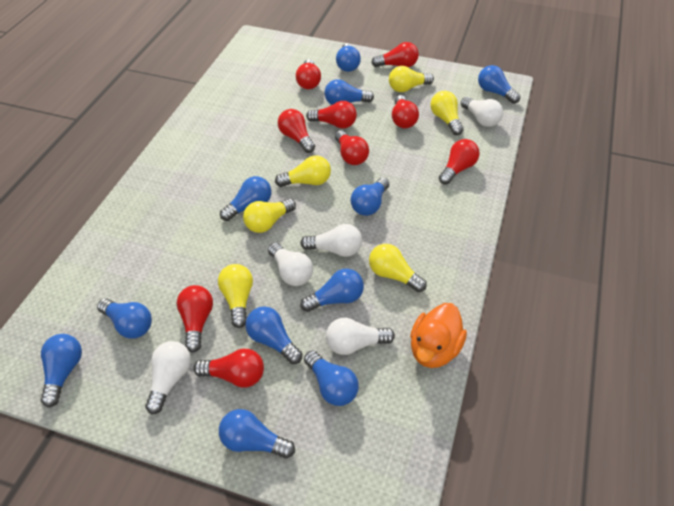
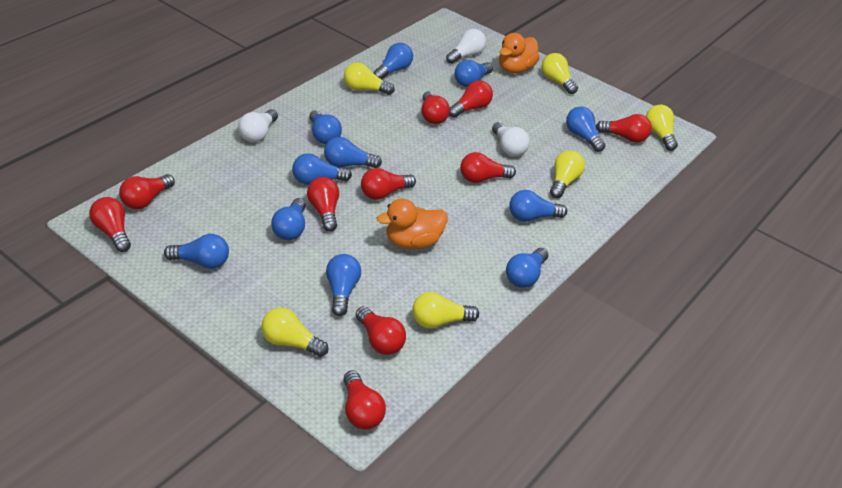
orange duck: [410,303,467,368] = 1 -> [377,198,448,249] [499,33,540,73] = 2
red light bulb: [177,285,213,352] [193,349,264,388] [278,109,315,153] [296,59,321,89] [306,101,357,129] [335,130,369,165] [371,42,419,67] [392,95,419,128] [439,139,480,185] = 9 -> [89,197,131,252] [119,174,175,209] [307,177,339,232] [343,370,386,430] [356,306,406,355] [361,168,416,200] [421,91,450,124] [449,80,493,118] [460,152,516,183] [596,114,652,142] = 10
white light bulb: [145,341,191,414] [268,243,313,286] [300,224,362,257] [326,318,395,355] [461,97,503,127] = 5 -> [238,109,278,142] [446,29,486,64] [492,122,530,156] = 3

